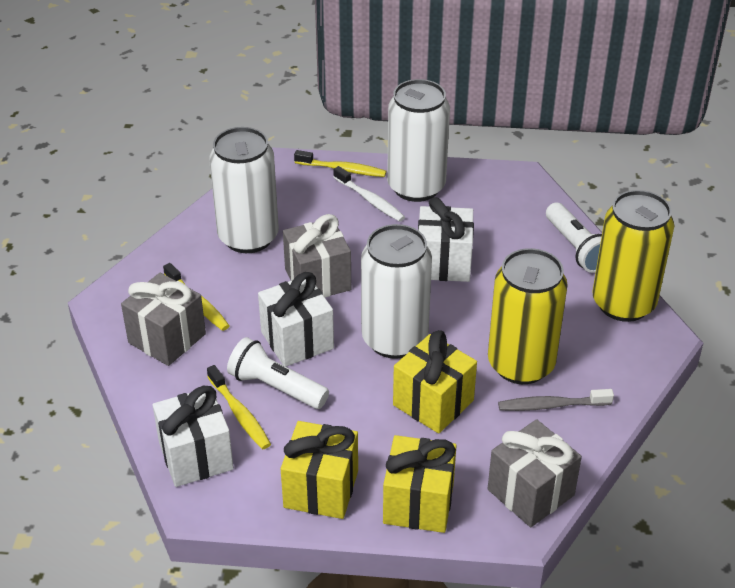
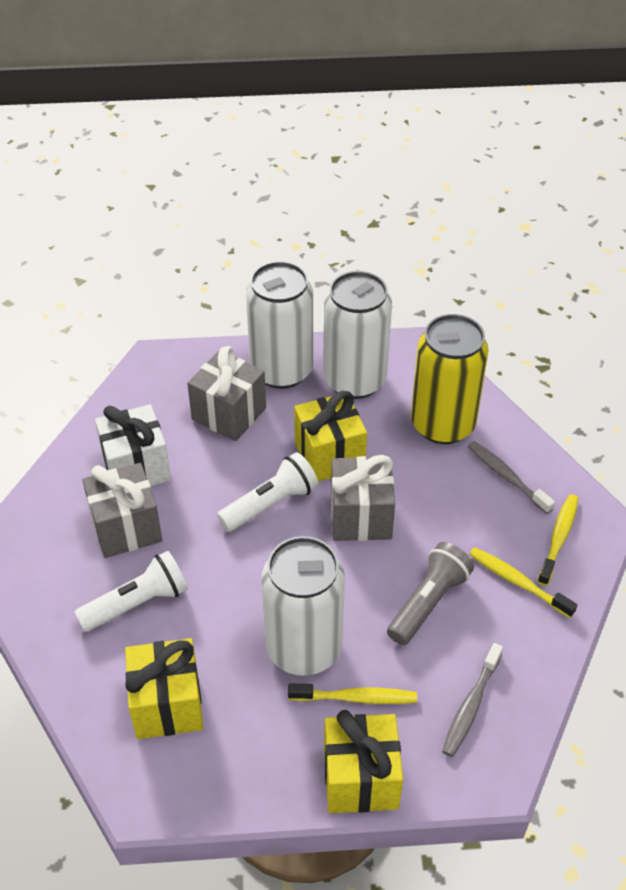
grey flashlight: none = 0 -> [387,542,474,645] = 1
grey toothbrush: [498,389,614,411] = 1 -> [442,643,503,757] [468,441,555,514] = 2
white gift: [152,386,234,487] [258,272,334,367] [418,197,474,282] = 3 -> [95,404,171,486] = 1
white toothbrush: [333,166,405,222] = 1 -> none = 0
yellow can: [488,248,568,384] [592,190,674,322] = 2 -> [411,314,489,444] = 1

